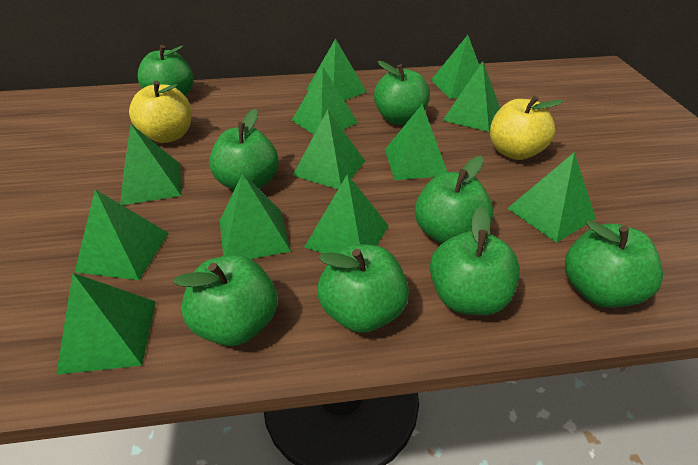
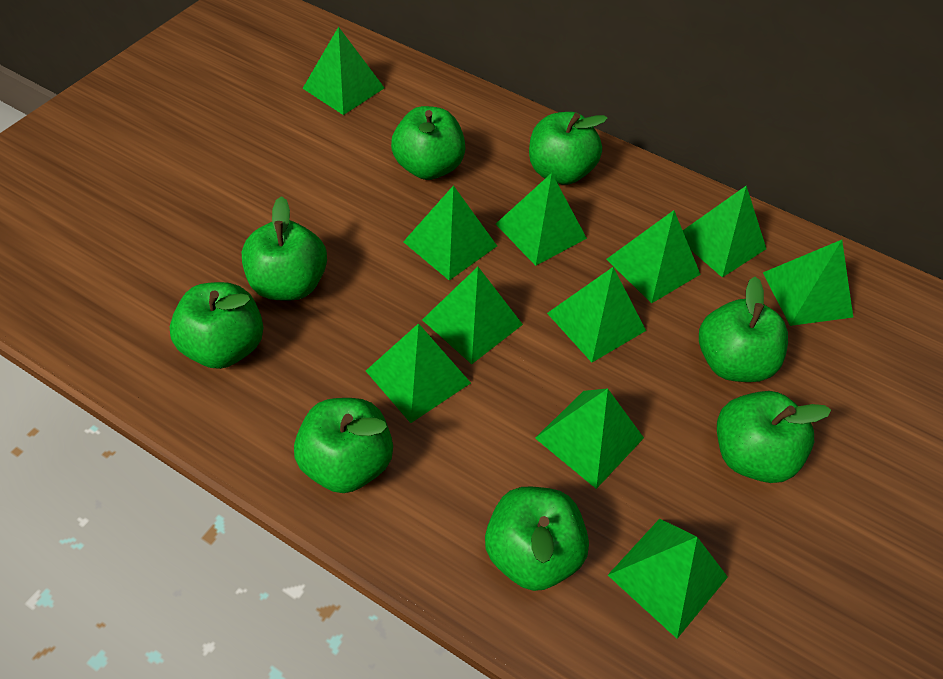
green pyramid: [56,273,156,375] [75,189,169,280] [120,124,181,205] [220,173,291,259] [292,67,358,135] [293,110,365,189] [305,174,389,253] [307,38,367,101] [385,104,447,180] [431,35,479,99] [442,61,500,132] [507,152,596,243] = 12 -> [302,27,384,115] [366,323,471,423] [403,185,497,280] [422,267,523,364] [496,173,587,266] [535,388,644,489] [547,267,646,362] [606,210,700,304] [608,519,728,638] [683,186,766,278] [763,240,853,326] = 11
yellow apple: [129,81,191,143] [490,96,564,160] = 2 -> none = 0

